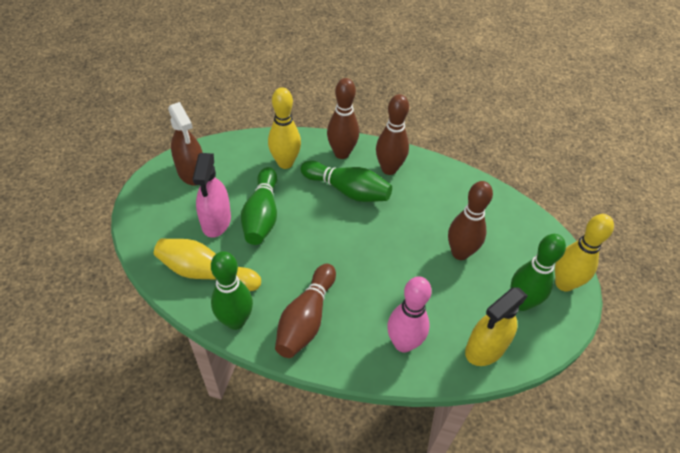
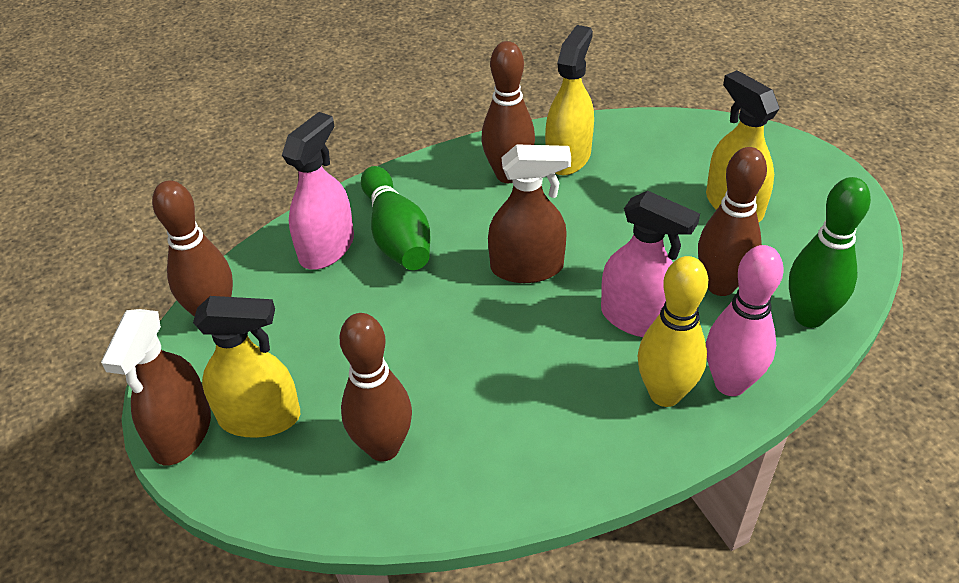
brown spray bottle: [168,102,203,186] = 1 -> [101,309,211,465] [488,144,571,283] = 2
green bowling pin: [211,251,253,330] [241,167,277,245] [301,161,392,202] [511,234,566,311] = 4 -> [361,166,430,270] [789,177,871,328] = 2
pink spray bottle: [193,153,231,238] = 1 -> [282,112,354,270] [601,191,700,337] = 2
yellow bowling pin: [154,239,261,291] [268,87,301,169] [555,214,614,292] = 3 -> [637,256,708,407] = 1
yellow spray bottle: [465,287,528,366] = 1 -> [193,296,300,438] [545,25,594,176] [706,70,780,222] = 3

